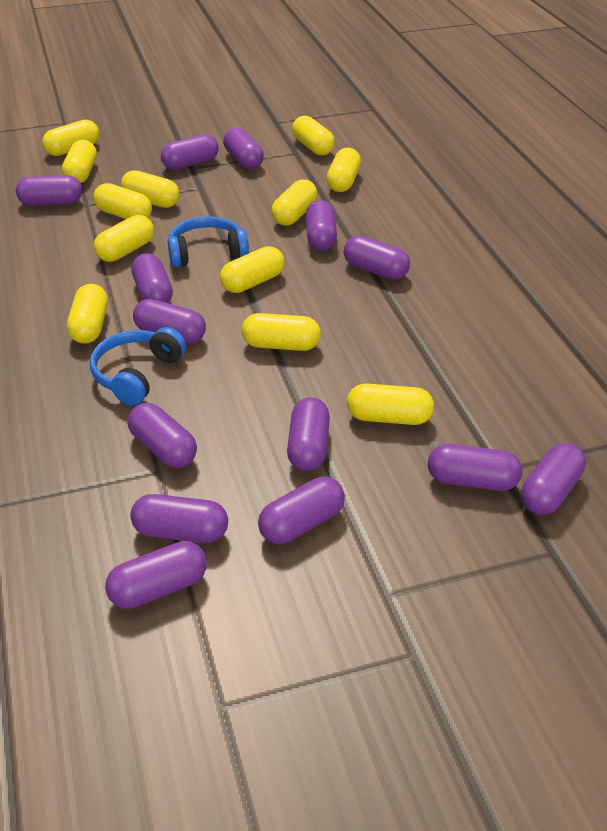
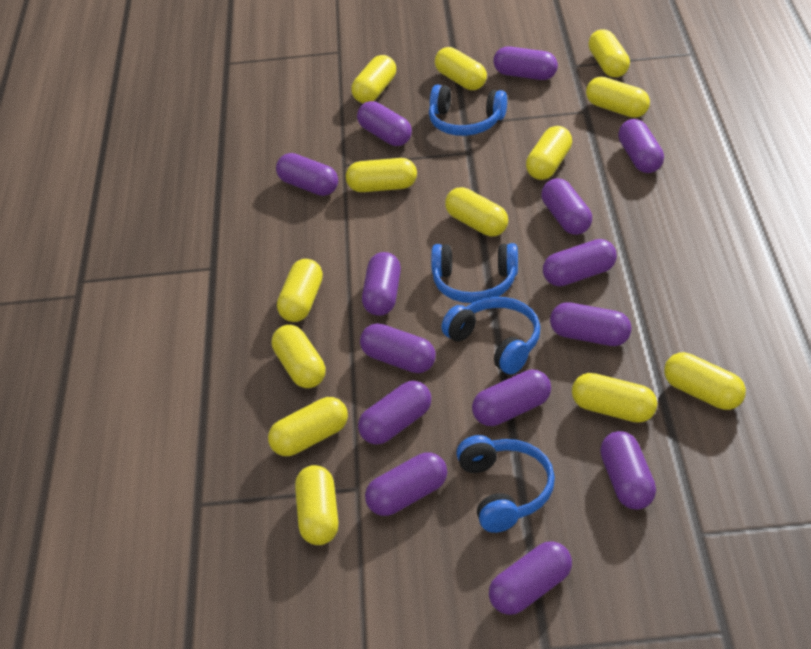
blue headphones: [90,327,186,406] [168,216,249,267] = 2 -> [429,85,507,136] [431,243,518,303] [442,297,540,374] [456,435,555,533] = 4
yellow capsule: [42,120,99,156] [62,140,97,183] [67,284,108,344] [93,183,152,219] [94,215,154,262] [121,170,180,208] [220,246,285,293] [242,313,321,351] [272,179,317,226] [292,116,335,156] [327,148,361,192] [347,383,434,425] = 12 -> [268,397,348,456] [272,325,326,388] [277,259,323,322] [295,465,338,545] [346,158,417,192] [351,55,396,104] [435,47,487,90] [445,187,508,237] [526,126,572,180] [572,373,657,423] [586,77,650,118] [588,29,630,77] [664,352,746,410] = 13

